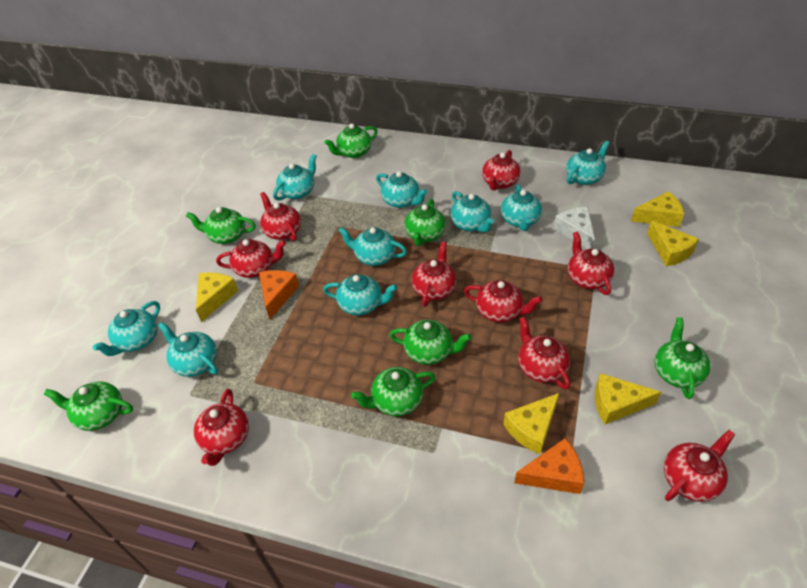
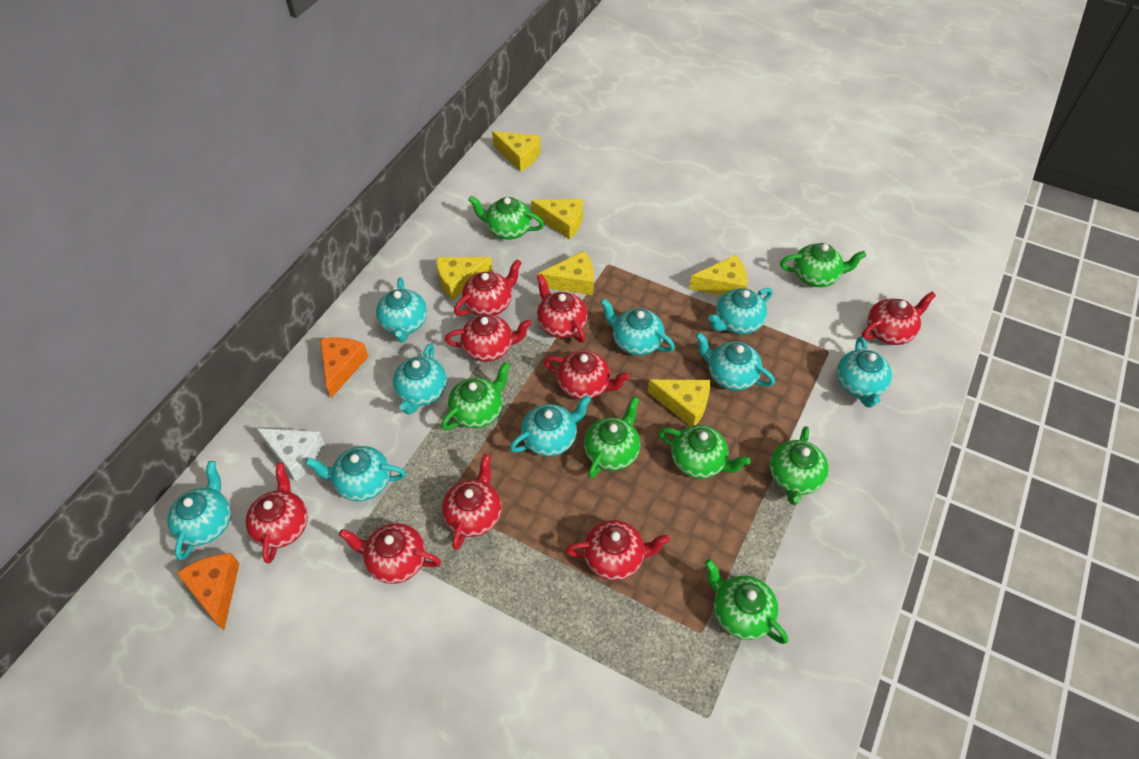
yellow cheese: [196,272,238,322] [503,393,559,454] [595,373,661,424] [631,191,684,227] [647,220,699,266] = 5 -> [436,257,493,300] [492,131,540,172] [531,199,583,240] [538,251,594,295] [648,380,710,426] [689,255,748,295] = 6

